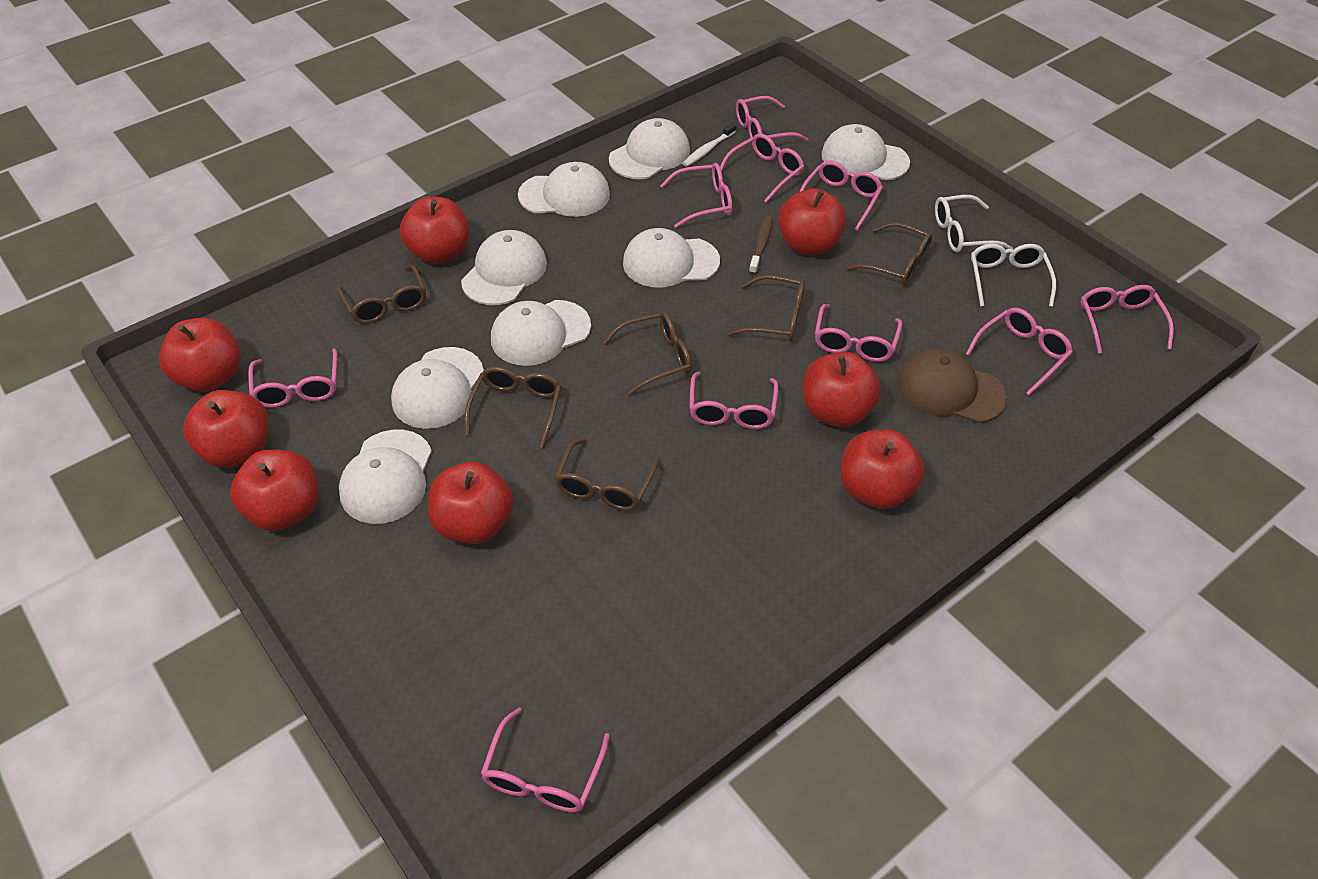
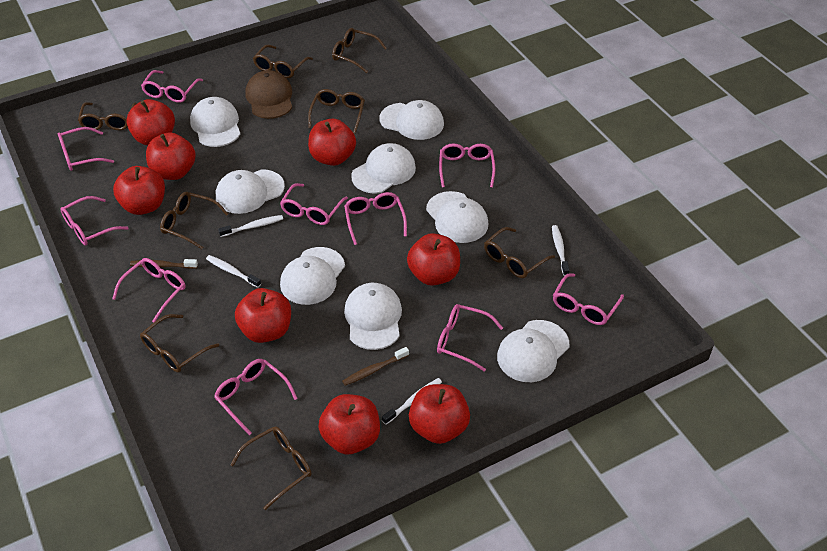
brown glasses: [337,264,426,324] [465,366,561,448] [555,438,660,511] [603,312,691,395] [728,275,805,341] [847,222,933,285] = 6 -> [78,102,137,130] [140,314,219,372] [160,192,228,249] [230,426,311,510] [253,45,313,78] [308,89,365,134] [332,28,387,73] [484,227,555,278] = 8
brown toothbrush: [749,216,773,274] = 1 -> [130,259,198,269] [342,347,409,386] = 2
white glasses: [935,195,1013,252] [971,244,1056,307] = 2 -> none = 0
white toothbrush: [682,122,737,167] = 1 -> [206,255,261,288] [218,215,283,237] [382,378,442,425] [552,225,570,276] = 4

